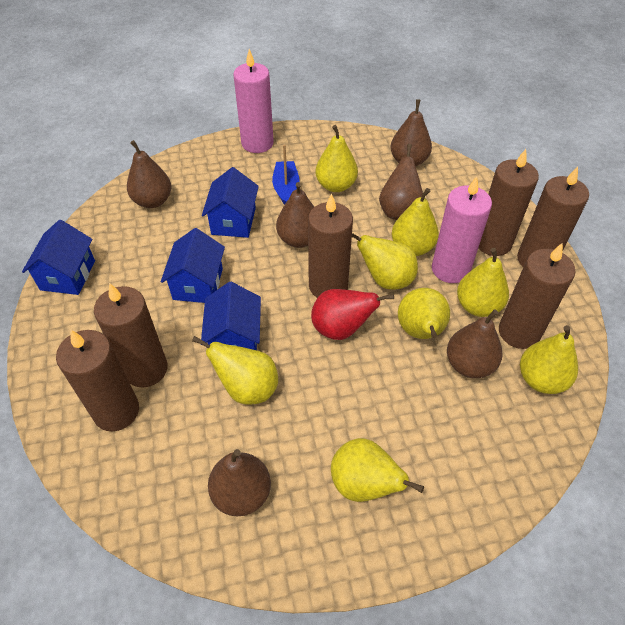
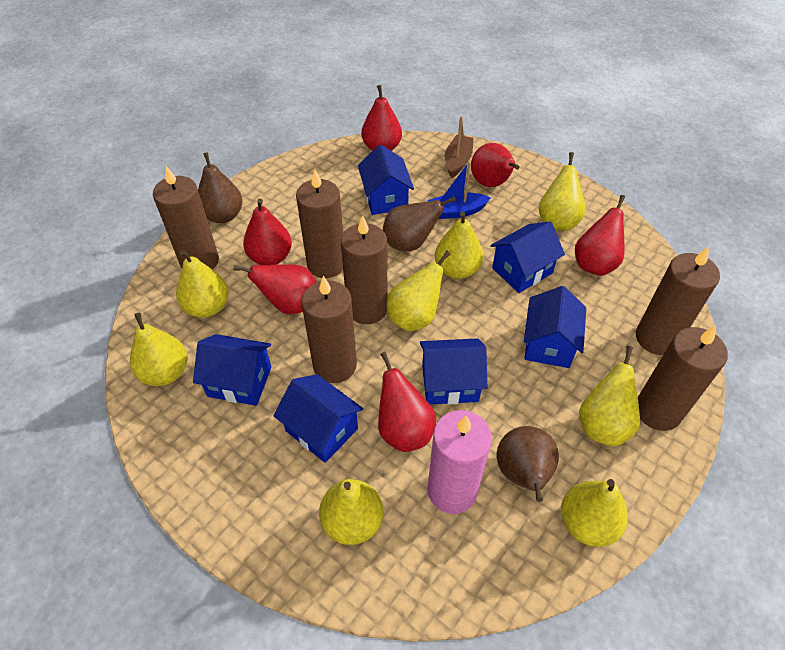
blue house: [22,220,95,295] [161,228,225,303] [201,282,261,350] [202,167,259,238] = 4 -> [193,334,271,406] [274,374,363,463] [358,145,414,215] [420,338,487,404] [490,221,565,293] [524,286,586,368] = 6
brown boat: none = 0 -> [445,116,473,178] = 1
brown pear: [127,140,171,208] [208,449,271,516] [276,182,314,248] [379,144,423,220] [390,99,432,167] [447,309,503,378] = 6 -> [198,152,242,223] [383,196,456,251] [497,426,559,502] = 3
pink candle: [233,49,274,153] [432,176,492,283] = 2 -> [427,410,492,514] = 1
red pear: [311,289,394,340] = 1 -> [233,264,316,314] [243,198,292,265] [361,85,402,151] [378,352,436,452] [471,143,520,187] [575,195,625,276] = 6

